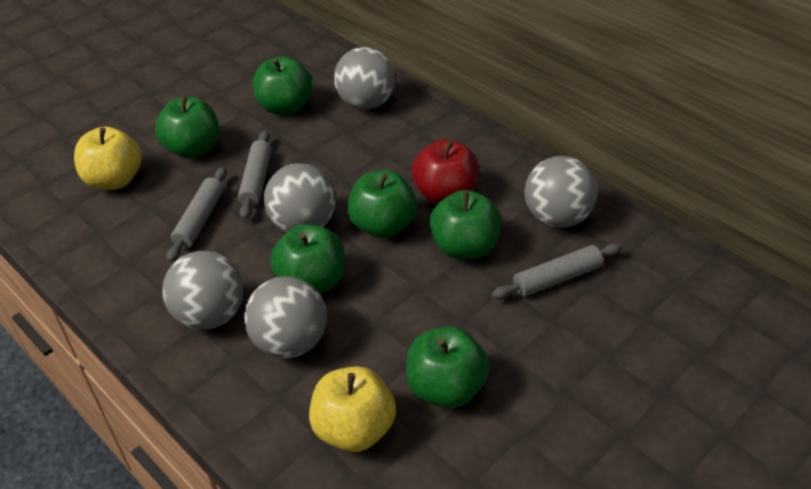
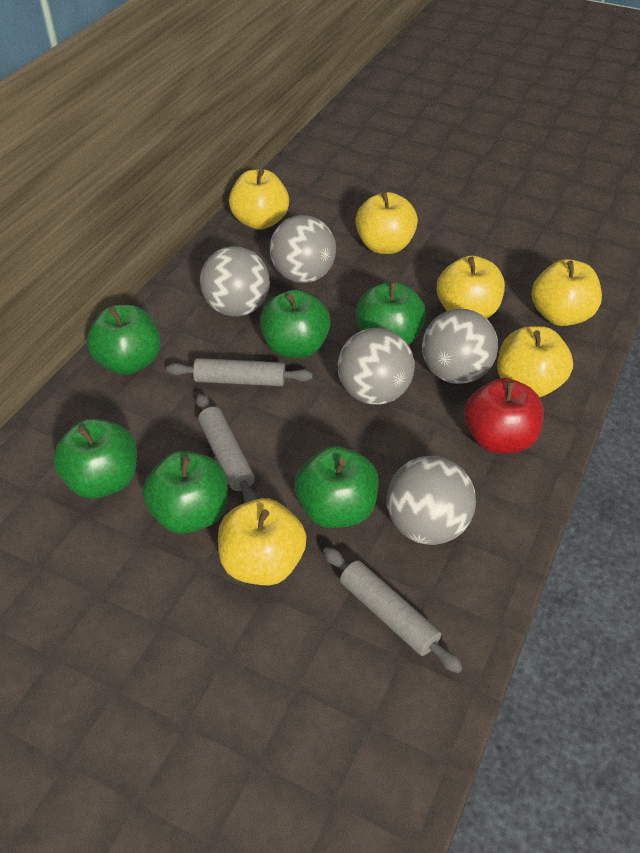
yellow apple: [74,126,142,190] [309,366,396,452] = 2 -> [218,498,307,585] [229,169,289,230] [355,191,418,254] [437,255,505,319] [497,326,573,397] [531,259,602,326] = 6

